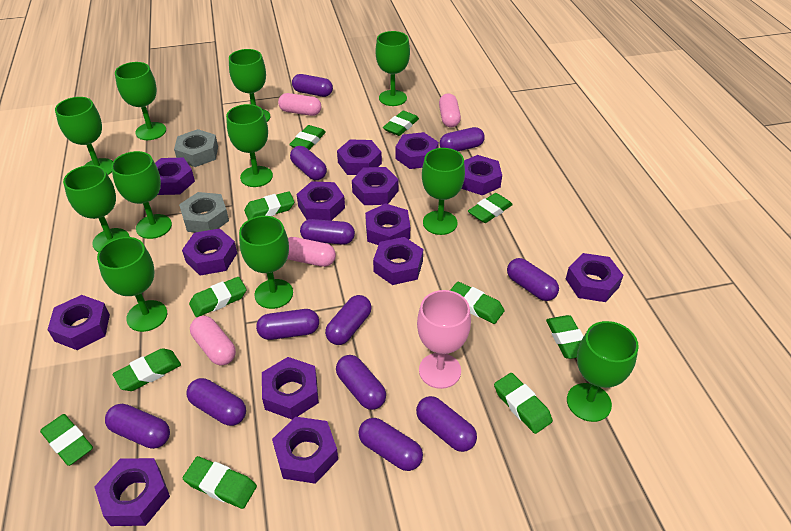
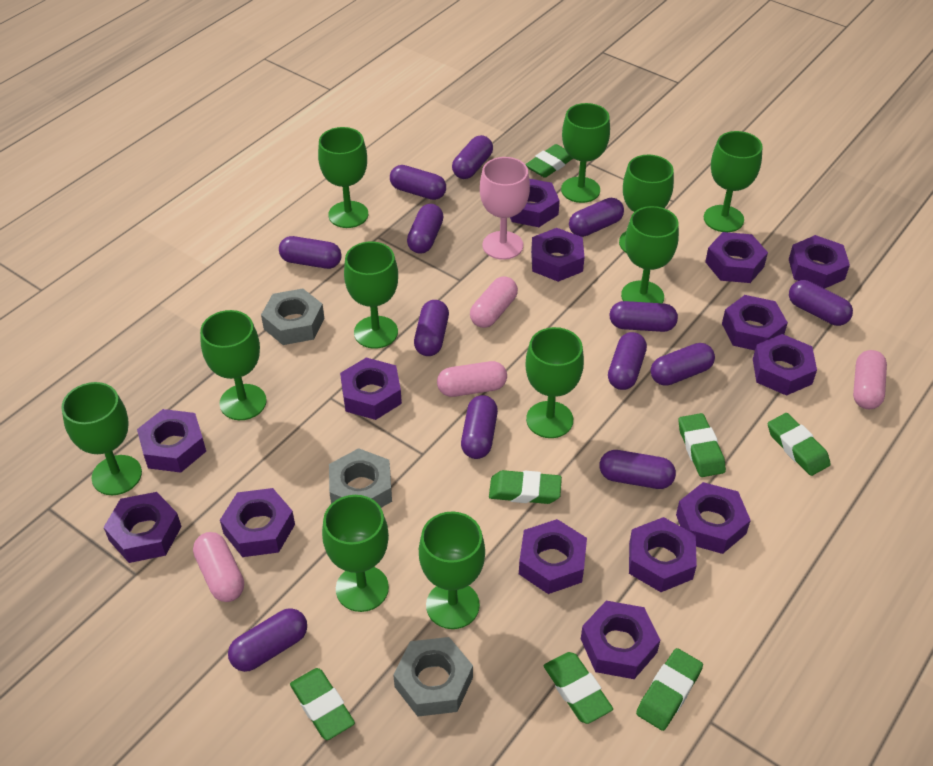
green eraser: [40,414,93,466] [113,348,181,391] [183,456,257,509] [189,277,247,317] [244,191,294,220] [289,125,326,150] [383,111,419,136] [450,282,504,324] [468,193,513,223] [494,373,553,434] [546,315,584,359] = 11 -> [290,668,355,740] [489,470,562,504] [525,144,574,178] [544,652,613,724] [636,648,703,731] [678,413,726,477] [768,413,831,476] = 7
grey nut: [174,129,218,167] [179,192,229,233] = 2 -> [261,289,324,345] [329,448,392,508] [393,637,473,717] = 3
purple capsule: [105,404,170,449] [187,378,246,426] [256,309,319,340] [290,146,327,180] [292,74,333,97] [300,219,355,245] [325,295,372,345] [336,355,386,410] [358,418,423,471] [416,396,477,452] [440,127,485,151] [507,258,559,301] = 12 -> [228,608,307,672] [279,236,342,269] [390,165,446,200] [407,204,444,254] [414,300,449,356] [452,135,493,179] [461,395,498,459] [569,198,624,237] [600,450,676,489] [608,332,647,390] [610,301,678,332] [651,343,715,386] [789,280,853,326] = 13

